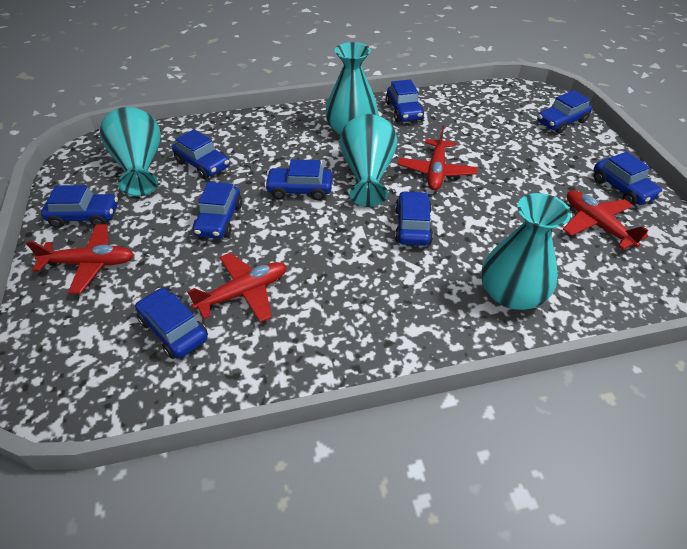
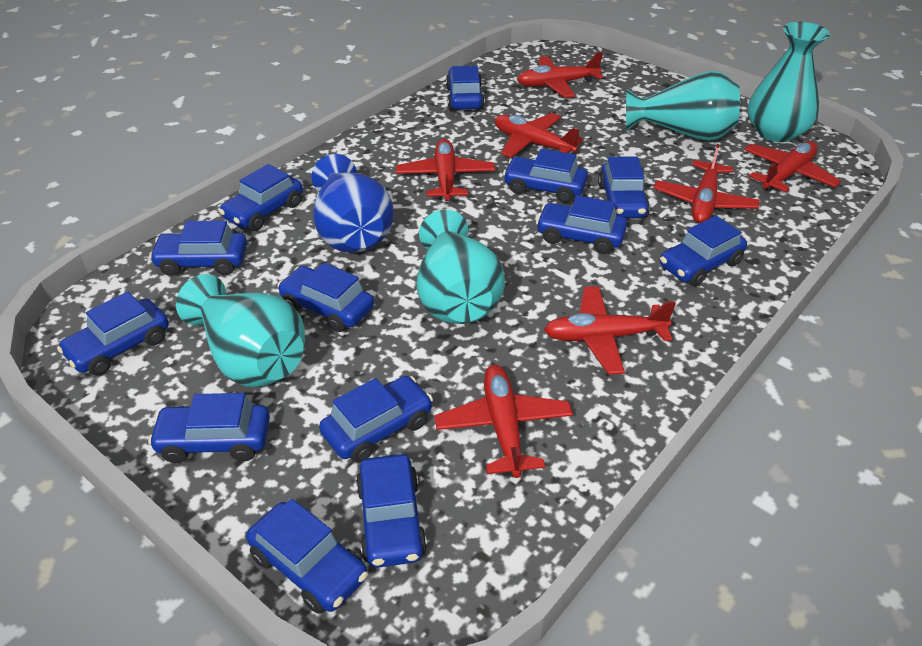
blue car: [41,185,118,228] [135,288,208,359] [172,129,230,179] [193,182,242,239] [264,159,332,200] [386,79,424,122] [395,191,433,246] [537,90,592,134] [594,152,663,205] = 9 -> [57,292,169,376] [148,393,270,463] [149,221,247,276] [219,164,303,231] [246,499,368,614] [277,263,374,332] [319,376,433,463] [356,454,427,568] [446,66,485,110] [503,149,588,203] [536,195,627,254] [598,157,650,218] [660,216,747,287] = 13
blue vase: none = 0 -> [311,154,394,253] = 1
red plane: [26,224,134,294] [187,253,287,322] [398,125,477,190] [563,190,648,250] = 4 -> [396,139,495,201] [434,365,573,478] [495,113,583,158] [517,52,603,98] [544,286,676,375] [654,144,760,223] [744,141,841,192] = 7

